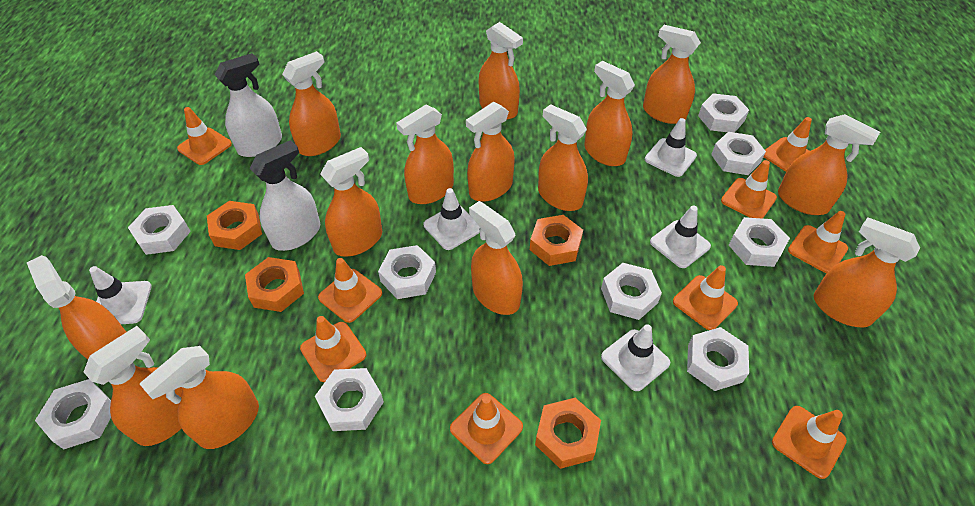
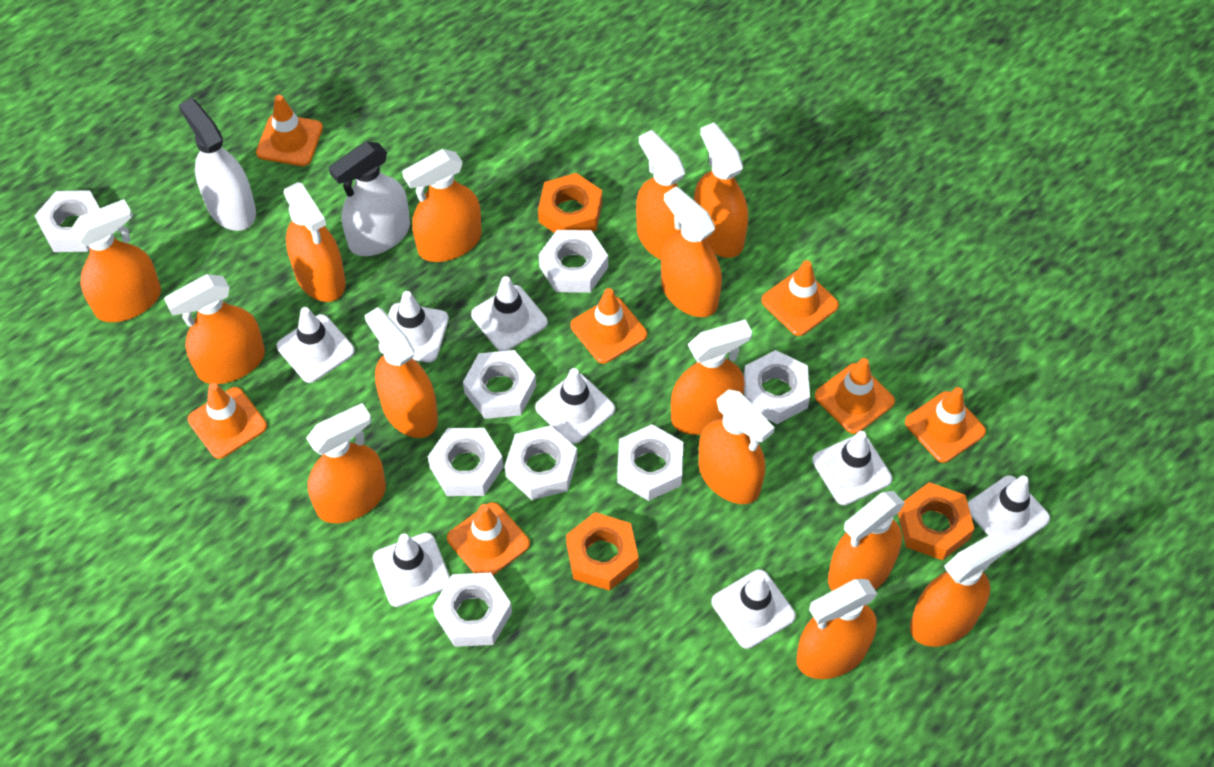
orange nut: [207,201,262,250] [245,257,304,312] [530,215,583,266] [535,398,601,469] = 4 -> [538,173,602,233] [566,512,639,591] [898,482,975,560] = 3
orange traffic cone: [177,107,232,165] [300,316,366,382] [318,258,382,323] [450,393,523,464] [673,265,738,330] [721,160,777,219] [764,117,812,172] [772,406,847,479] [788,211,848,273] = 9 -> [187,383,267,459] [256,95,323,166] [447,502,530,575] [570,288,647,364] [761,260,839,336] [815,358,895,434] [905,387,986,463] = 7
white nut: [35,379,111,449] [128,205,191,255] [315,368,384,431] [378,245,436,299] [601,263,662,320] [687,327,749,391] [698,93,749,133] [711,132,766,175] [729,217,790,267] = 9 -> [34,190,100,252] [428,428,504,496] [433,573,512,647] [463,350,536,419] [505,425,577,500] [539,230,608,293] [617,424,683,501] [744,350,810,424] = 8
white traffic cone: [89,266,152,324] [424,188,480,250] [601,324,670,391] [645,118,697,177] [650,206,711,268] = 5 -> [277,307,355,383] [373,533,450,607] [378,291,449,362] [471,276,548,351] [535,368,615,444] [711,569,796,649] [812,431,892,505] [968,475,1050,551] = 8

